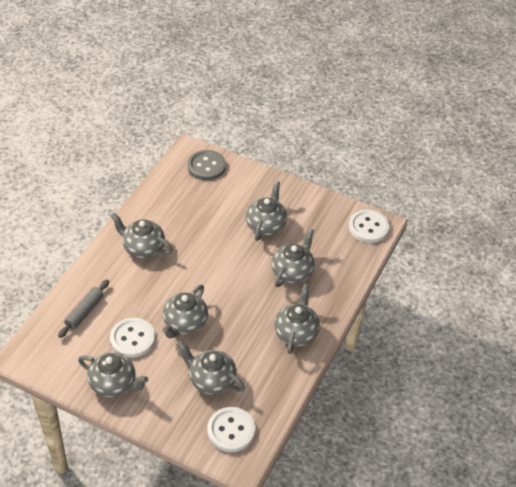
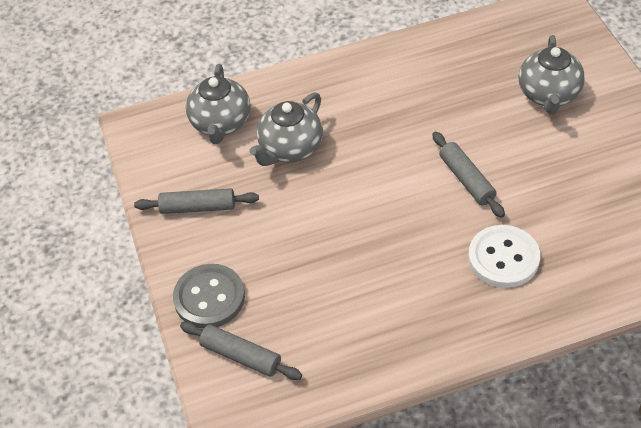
grey rolling pin: [58,279,109,338] = 1 -> [134,188,259,214] [180,322,302,380] [432,132,505,218] = 3
grey teapot: [78,352,148,398] [111,213,172,259] [162,285,208,339] [177,341,245,395] [246,181,287,241] [271,228,315,287] [274,284,320,354] = 7 -> [186,64,251,144] [250,92,323,166] [519,35,585,114] = 3
white button: [110,318,155,358] [207,407,255,452] [349,209,389,243] = 3 -> [468,225,540,288] = 1

